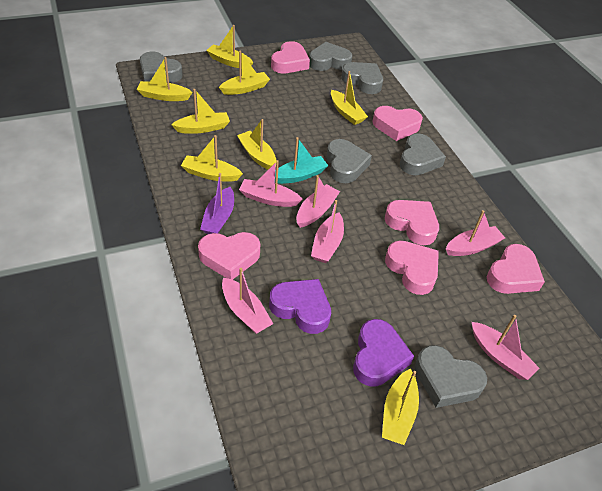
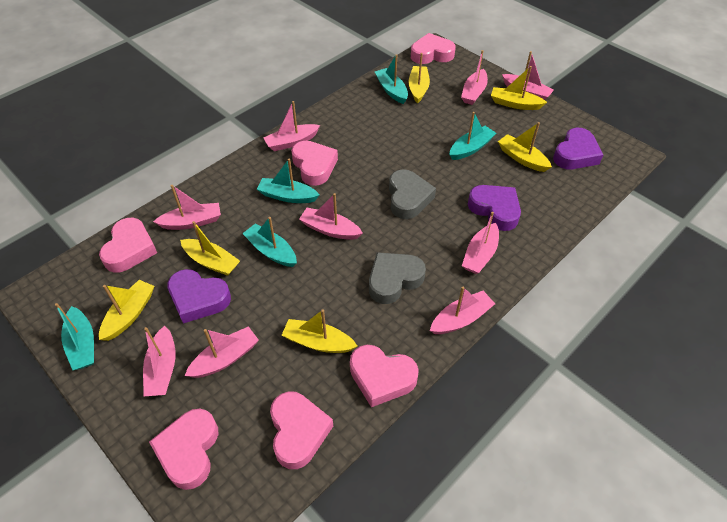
grey heart: [140,52,183,83] [309,42,352,71] [326,139,372,183] [341,62,383,94] [400,134,446,175] [415,345,487,408] = 6 -> [369,252,426,304] [389,169,436,219] = 2
pink boat: [222,268,273,334] [239,160,303,207] [296,175,340,228] [311,200,344,263] [446,210,505,256] [472,315,540,380] = 6 -> [143,325,176,396] [153,185,221,230] [185,326,259,378] [263,101,320,151] [299,193,363,240] [430,287,495,334] [461,50,488,105] [462,212,499,274] [502,51,554,100] = 9
purple boat: [200,173,234,234] = 1 -> none = 0
purple heart: [269,279,331,334] [353,319,414,387] = 2 -> [167,269,231,324] [468,185,521,231] [553,128,603,169] = 3
turquoise boat: [275,137,328,184] = 1 -> [55,303,94,370] [242,217,297,267] [257,158,320,203] [375,54,408,104] [450,112,496,160] = 5
yellow boat: [137,57,193,101] [171,89,230,134] [181,135,243,182] [206,25,254,69] [219,51,270,95] [237,119,277,170] [331,71,368,125] [382,368,419,445] = 8 -> [99,280,154,341] [180,221,240,276] [281,309,358,353] [408,53,430,104] [491,66,547,110] [498,122,552,172] = 6

